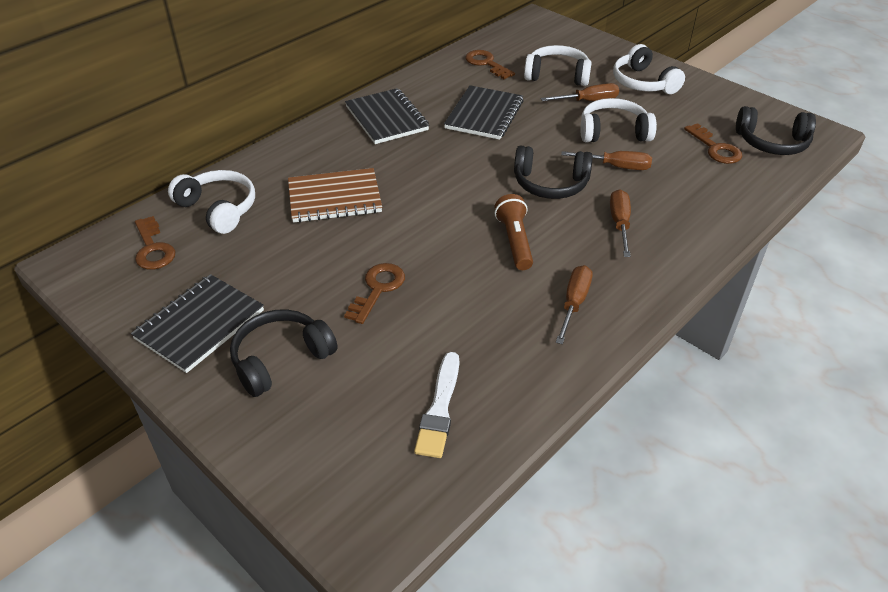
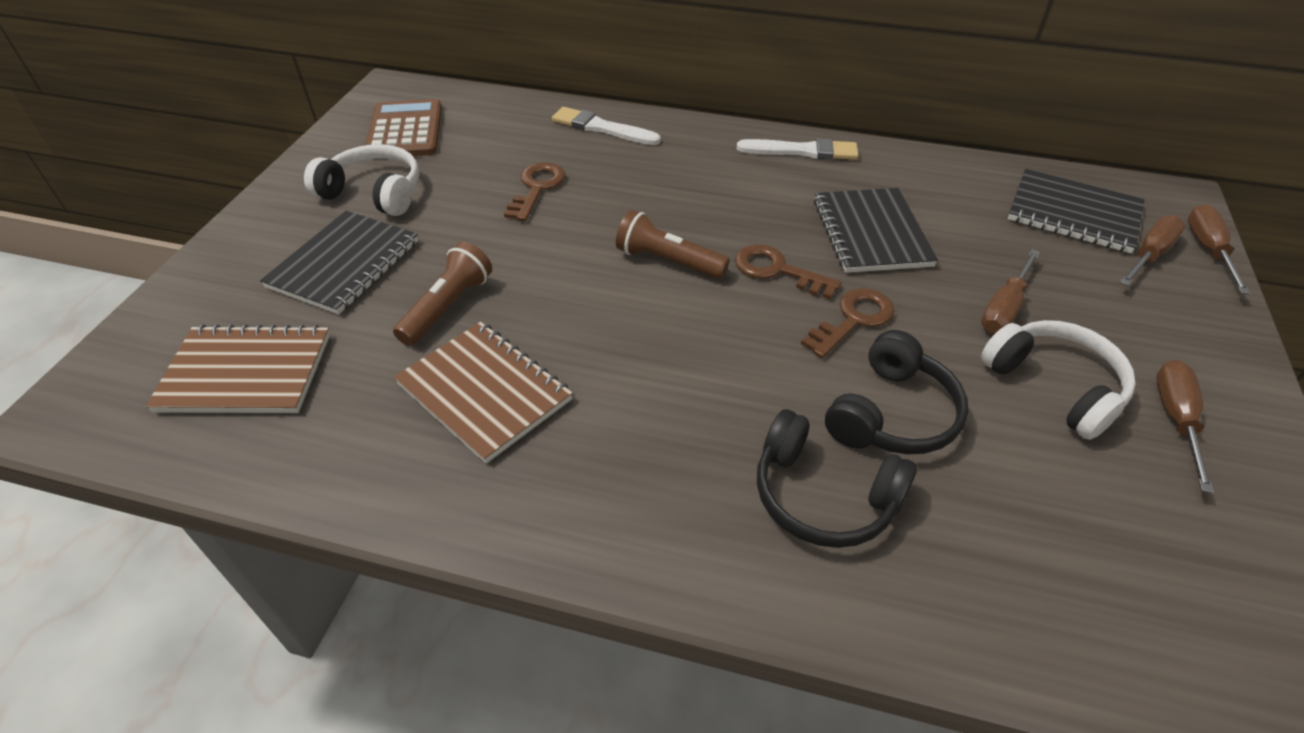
black headphones: [230,309,338,397] [514,145,593,199] [736,106,816,155] = 3 -> [757,409,917,548] [825,330,969,455] = 2
brown calculator: none = 0 -> [365,99,442,156] = 1
brown flashlight: [494,194,533,270] = 1 -> [393,242,492,346] [616,210,730,279] = 2
brown key: [135,216,175,270] [344,263,405,324] [465,50,515,79] [684,123,742,164] = 4 -> [504,162,565,221] [735,244,842,299] [801,288,895,358] = 3
brown notebook: [288,168,382,223] = 1 -> [146,325,330,413] [394,322,573,464] = 2
white brush: [414,352,459,458] = 1 -> [552,107,661,145] [737,138,859,160] = 2
white headphones: [168,170,255,234] [524,45,592,86] [580,98,657,142] [613,44,685,94] = 4 -> [304,144,419,216] [981,320,1136,440] = 2

